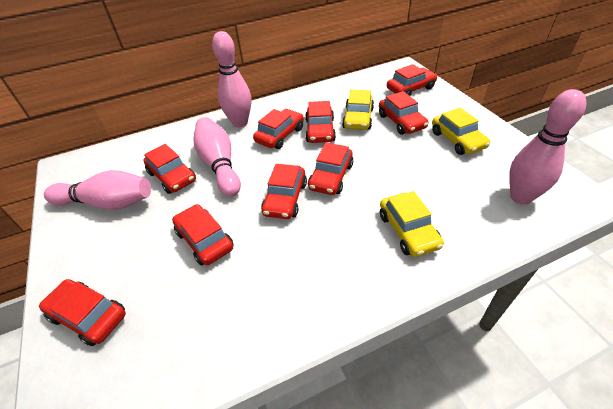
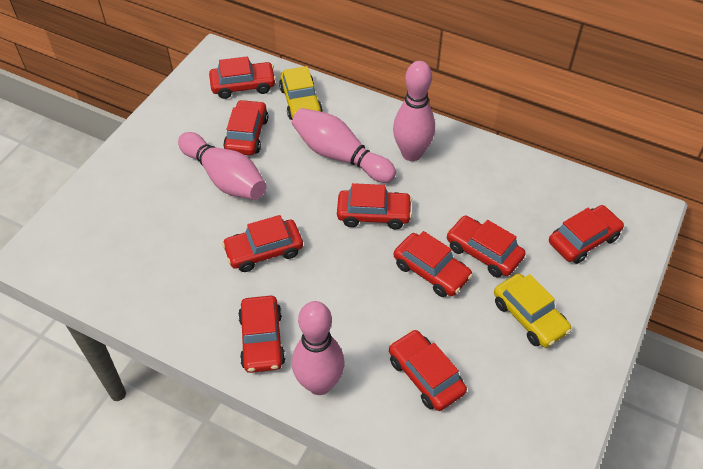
yellow car: [342,90,374,130] [380,191,444,257] [432,108,490,155] = 3 -> [279,66,323,120] [494,273,571,348] = 2

